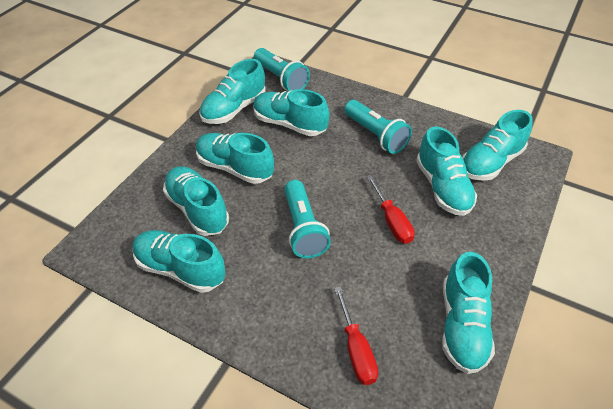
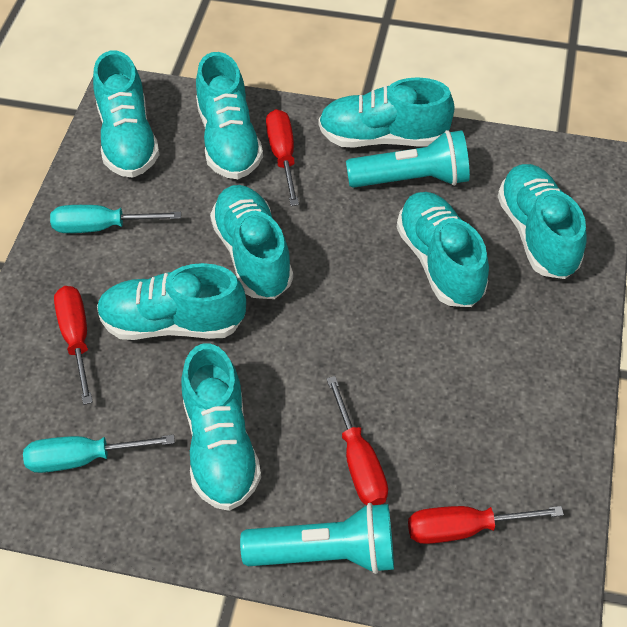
red screwdriver: [335,286,378,385] [367,175,415,244] = 2 -> [54,286,93,405] [266,109,299,206] [326,376,388,505] [408,506,564,544] = 4
turquoise flashlight: [254,48,310,91] [284,180,331,258] [344,100,412,154] = 3 -> [240,503,394,574] [346,130,470,188] = 2
turquoise screwdriver: none = 0 -> [23,435,175,473] [50,205,181,233] = 2

